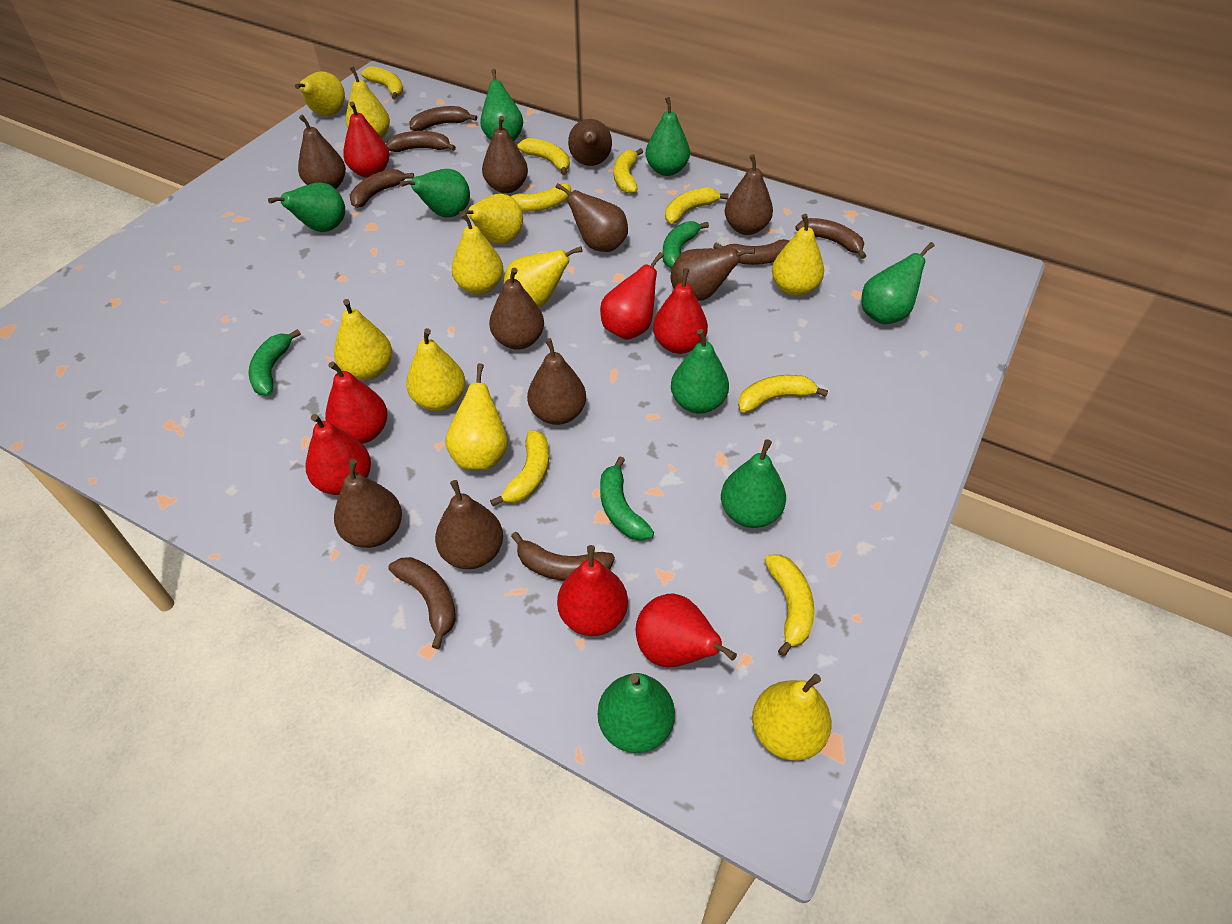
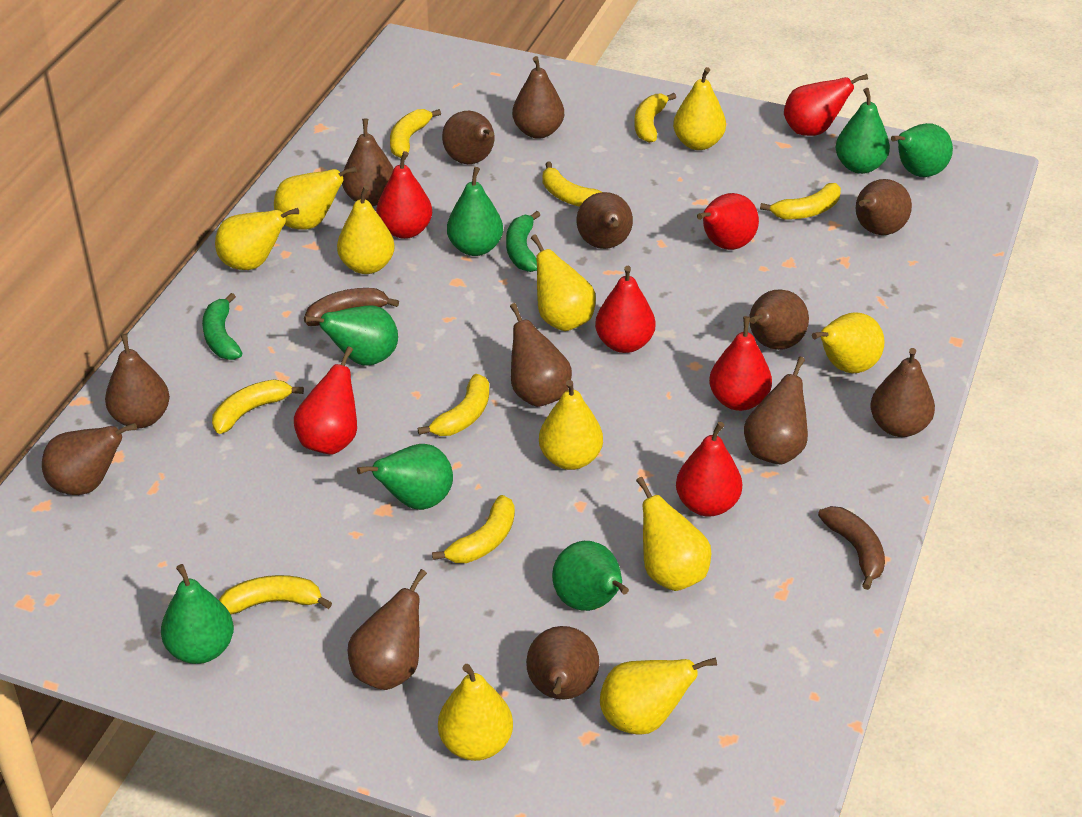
brown banana: [350,169,414,208] [386,131,456,152] [388,557,456,649] [409,106,477,131] [511,532,615,581] [713,239,790,265] [795,218,866,259] = 7 -> [305,288,399,326] [818,506,885,590] = 2
brown pear: [298,114,346,189] [334,459,402,548] [435,480,503,569] [482,116,528,193] [489,268,544,350] [527,338,586,425] [555,183,628,252] [568,119,612,166] [671,248,755,301] [725,154,773,235] = 10 -> [42,423,137,495] [105,334,170,428] [342,119,394,206] [348,569,427,690] [442,111,494,164] [510,303,572,407] [512,56,564,139] [526,626,599,699] [577,192,633,249] [744,357,808,464] [749,290,809,350] [856,179,912,235] [870,348,935,437] = 13
green banana: [249,329,301,396] [600,456,654,541] [663,221,709,269] = 3 -> [202,293,242,360] [506,211,540,272] = 2
green pear: [268,182,345,232] [400,169,470,218] [480,69,523,141] [598,673,675,753] [646,97,690,176] [671,329,729,414] [721,439,786,528] [862,242,935,325] = 8 -> [161,564,234,664] [304,306,398,366] [357,444,453,510] [447,167,503,256] [552,541,629,611] [835,88,890,174] [891,123,953,177] = 7

